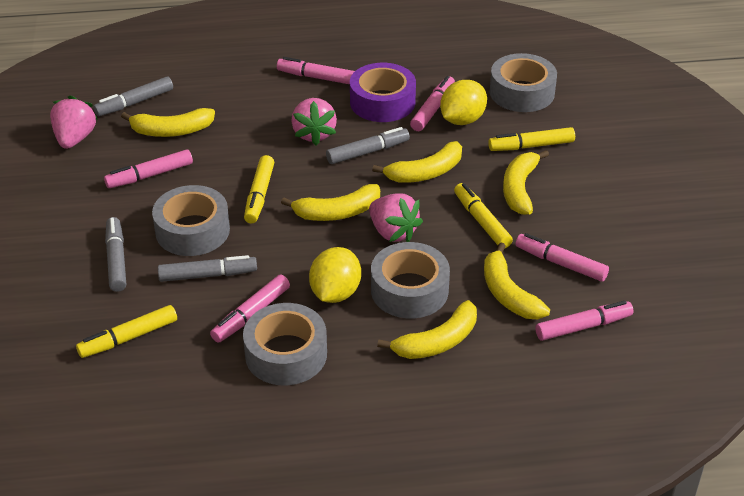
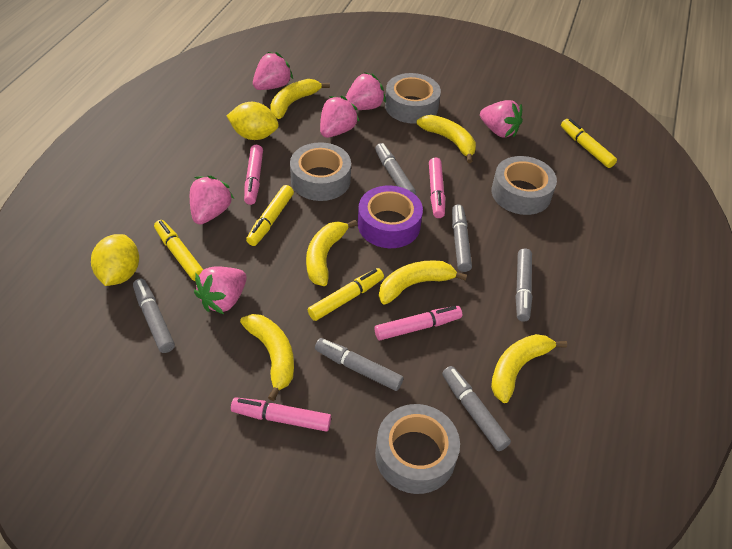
grey marker: [93,76,173,116] [105,217,126,292] [158,255,257,282] [326,127,410,164] = 4 -> [133,279,175,353] [315,338,403,391] [375,143,416,195] [442,366,511,451] [452,204,472,272] [516,248,532,322] = 6
pink marker: [104,149,193,188] [210,275,290,343] [277,57,355,84] [410,76,455,131] [516,233,609,282] [535,301,634,341] = 6 -> [231,397,331,432] [244,145,263,205] [375,306,462,340] [429,157,445,218] = 4
pink strawberry: [50,96,98,149] [291,98,337,145] [369,193,423,242] = 3 -> [190,175,234,225] [194,267,247,314] [253,52,293,90] [320,96,360,138] [345,72,386,110] [480,100,523,138] = 6

